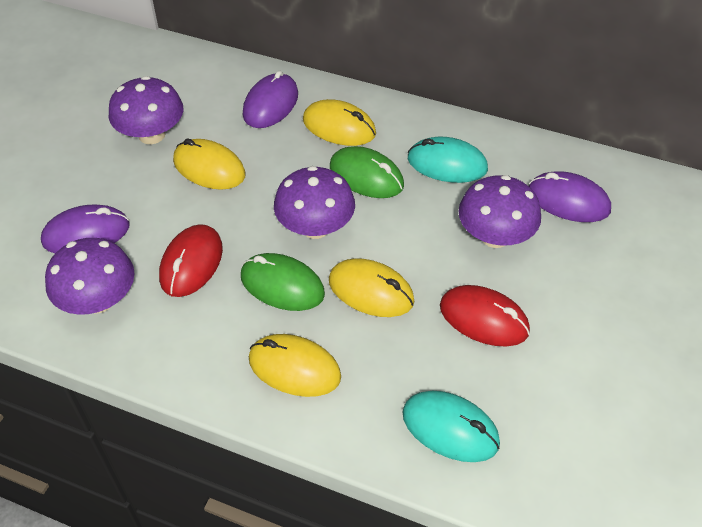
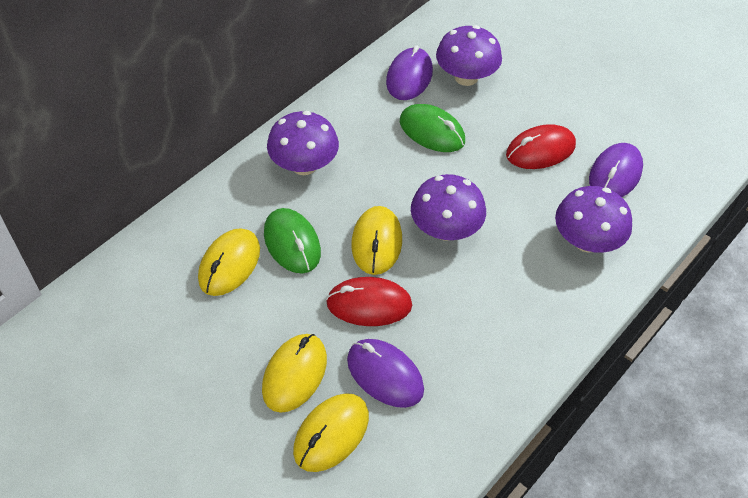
turquoise mouse: [402,391,500,462] [408,137,488,183] = 2 -> none = 0

